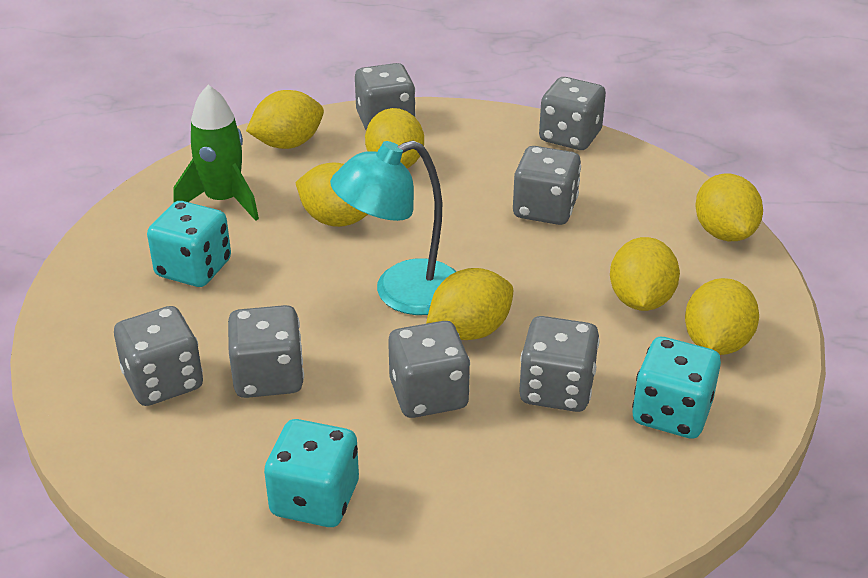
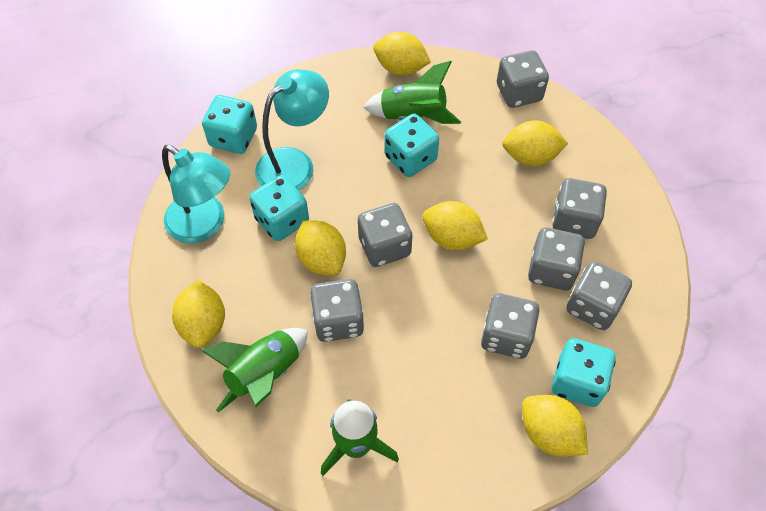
green rocket: [174,85,259,221] = 1 -> [202,328,308,412] [321,399,399,476] [363,61,461,124] = 3
turquoise dice: [147,201,231,287] [264,419,359,527] [632,337,721,439] = 3 -> [202,95,257,154] [249,175,309,241] [385,114,439,177] [552,338,616,407] = 4
turquoise lamp: [330,140,457,315] = 1 -> [162,145,230,243] [255,69,329,190] = 2
yellow lemon: [246,90,324,149] [295,163,368,227] [365,108,424,168] [426,268,513,340] [610,237,680,311] [685,278,759,355] [695,174,763,241] = 7 -> [172,280,225,348] [295,220,346,275] [373,32,431,76] [423,201,488,250] [502,120,568,166] [522,395,588,457] = 6

